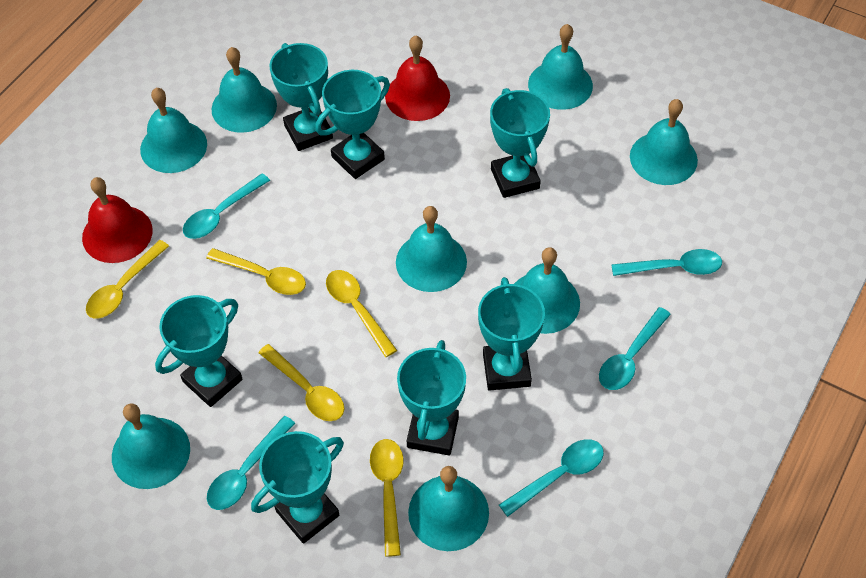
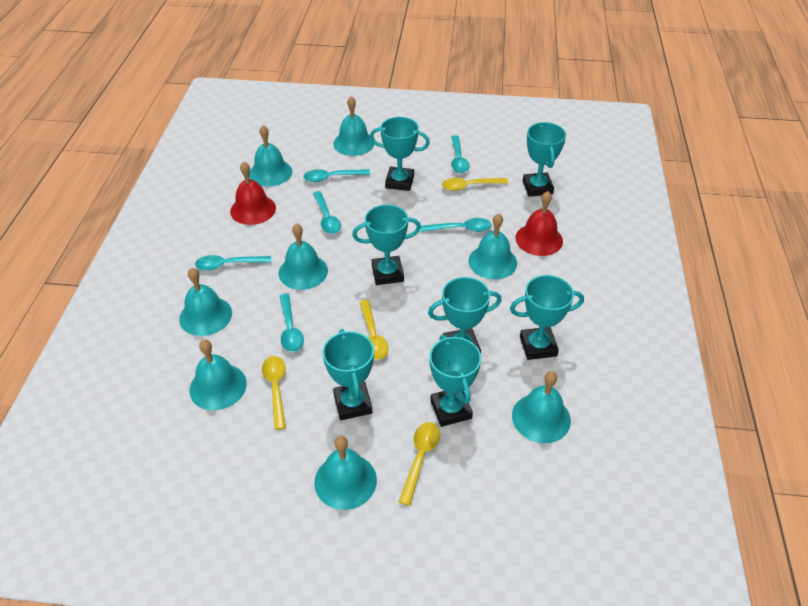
turquoise spoon: [183,173,270,239] [207,416,296,510] [499,439,604,517] [599,307,671,390] [611,249,722,276] = 5 -> [195,255,271,271] [280,294,304,352] [303,169,370,182] [313,191,341,234] [420,218,492,232] [451,135,470,173] = 6
yellow spoon: [86,240,169,319] [206,248,306,295] [258,344,344,421] [326,270,397,357] [370,439,404,557] = 5 -> [262,356,286,430] [359,300,389,359] [399,422,440,506] [442,178,508,191] = 4

